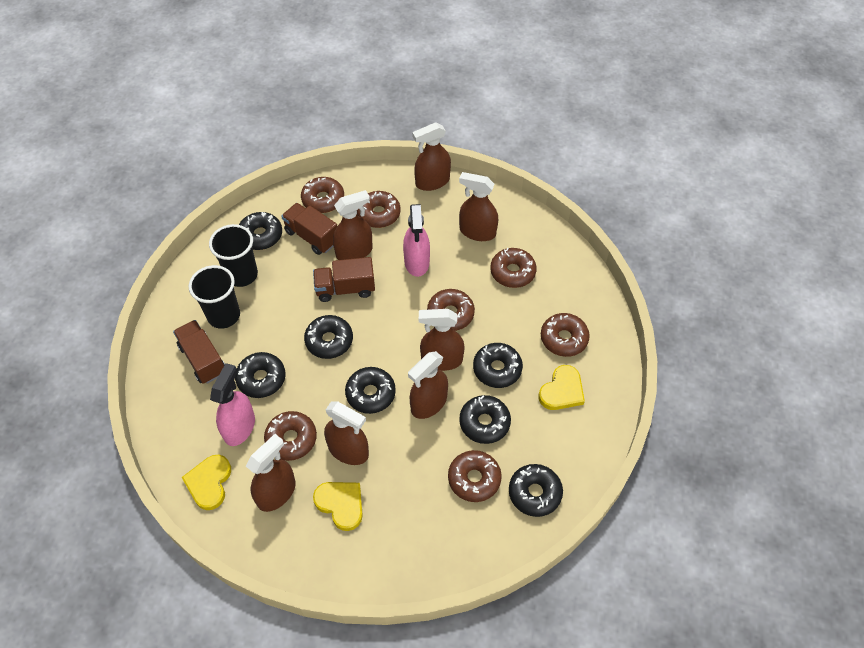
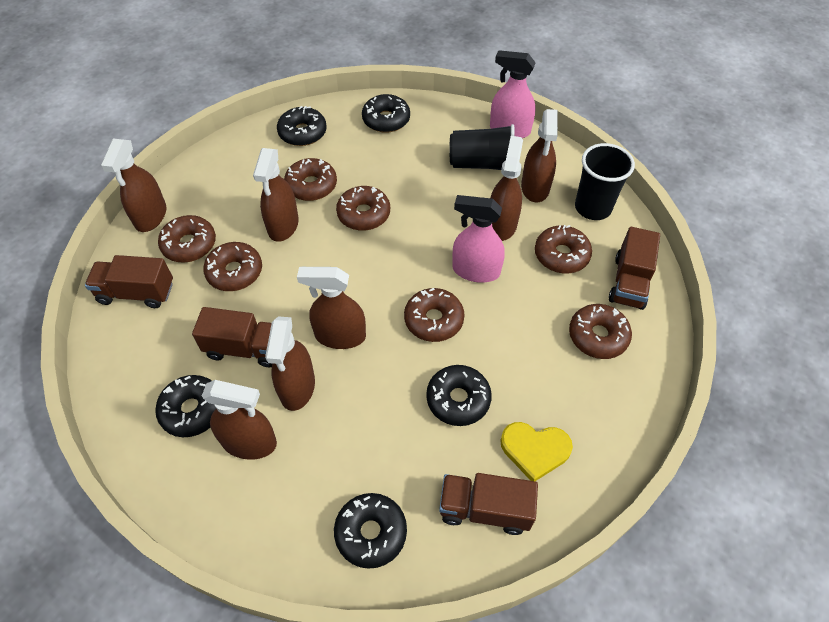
black donut: [235,352,286,398] [239,212,282,250] [304,315,353,359] [345,367,396,414] [459,395,511,444] [473,343,523,388] [509,464,563,517] = 7 -> [155,375,216,437] [277,106,327,146] [334,493,407,569] [362,94,410,133] [426,365,492,426] = 5
brown truck: [173,320,225,384] [281,203,337,255] [313,257,375,302] = 3 -> [85,255,173,308] [192,307,272,367] [439,473,538,535] [609,227,660,310] = 4
yellow heart: [182,455,231,510] [313,482,363,531] [538,365,585,410] = 3 -> [500,422,573,481] = 1

